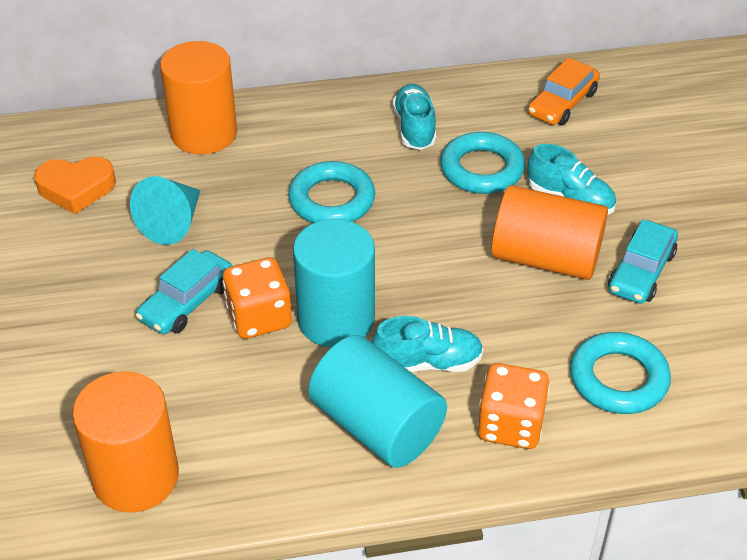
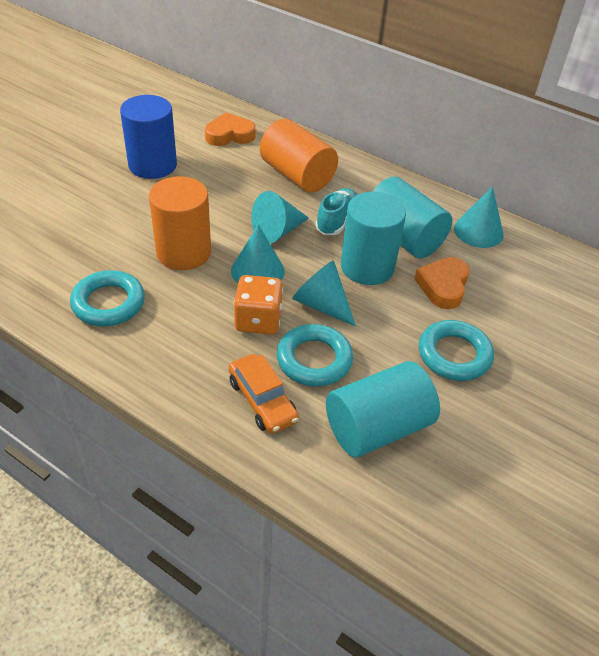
blue cylinder: none = 0 -> [120,95,177,179] = 1
orange cylinder: [72,371,179,513] [160,41,237,154] [491,185,608,280] = 3 -> [149,176,211,270] [260,119,338,192] = 2
orange dice: [222,257,292,339] [477,363,550,449] = 2 -> [234,275,283,335] = 1
orange heart: [34,157,116,214] = 1 -> [205,112,256,146] [414,257,470,309] = 2
turquoise car: [136,249,233,334] [608,219,678,304] = 2 -> none = 0
turquoise cone: [130,176,201,245] = 1 -> [231,225,285,283] [251,191,309,243] [292,260,356,327] [454,186,504,248] = 4
turquoise cylinder: [293,219,375,348] [308,335,447,468] = 2 -> [326,361,440,458] [341,192,406,285] [372,176,452,258] = 3
turquoise shoe: [372,316,483,372] [393,84,436,150] [527,144,616,215] = 3 -> [315,188,357,235] = 1

